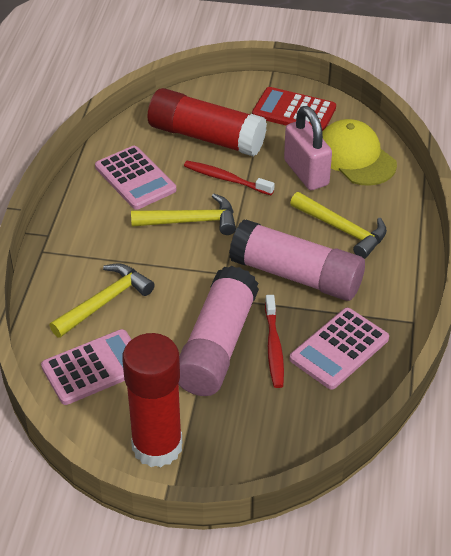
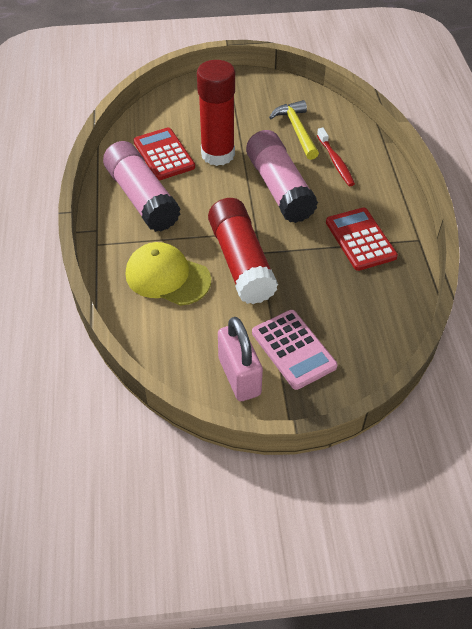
pink calculator: [41,329,132,405] [95,146,176,210] [290,308,389,390] = 3 -> [252,310,338,390] = 1
red calculator: [252,87,336,131] = 1 -> [133,127,195,180] [326,207,398,271] = 2
red toothbrush: [184,161,275,195] [265,295,284,388] = 2 -> [317,128,355,186] = 1
yellow hammer: [49,264,155,338] [131,194,236,235] [290,192,387,259] = 3 -> [269,100,319,160] = 1

